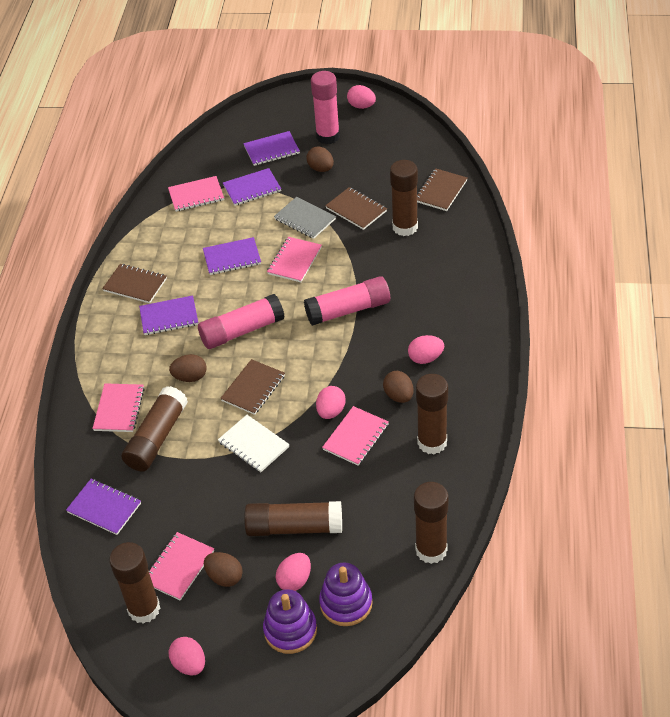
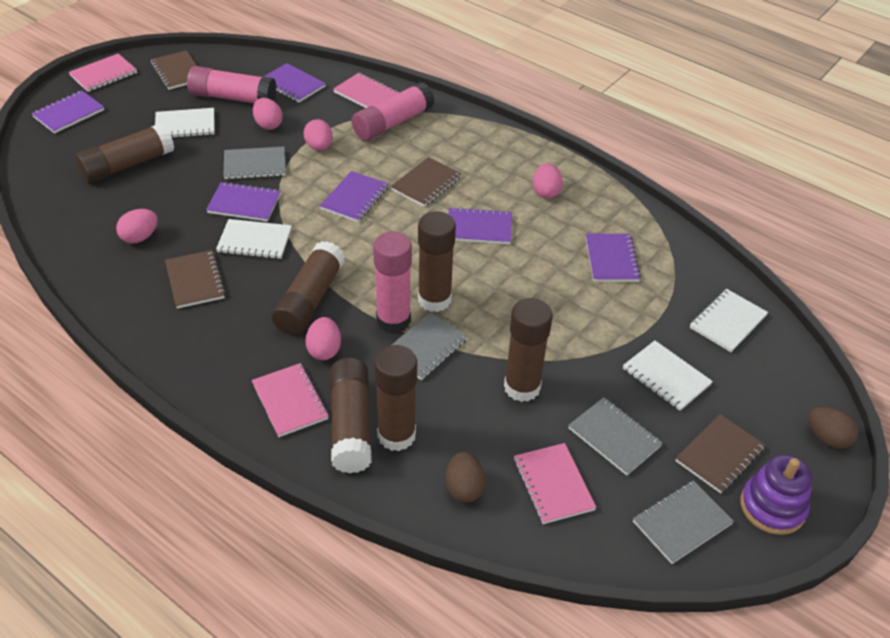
brown egg: [169,354,207,382] [204,552,243,587] [306,146,334,172] [383,371,414,403] = 4 -> [446,452,485,503] [808,406,858,449] = 2
grey notebook: [274,197,336,239] = 1 -> [223,147,286,179] [392,312,468,380] [568,397,663,475] [633,480,734,564] = 4
pink notebook: [92,383,145,432] [149,532,214,600] [168,176,224,212] [267,237,322,282] [322,406,389,466] = 5 -> [69,53,137,92] [252,363,329,437] [333,73,400,108] [514,443,597,524] = 4
purple notebook: [66,479,141,535] [139,296,198,335] [203,237,261,275] [223,168,281,206] [243,131,300,166] = 5 -> [31,91,104,134] [206,182,281,222] [263,63,326,102] [320,171,388,222] [448,207,512,244] [586,233,641,282] = 6
purple stacking toy: [263,589,317,654] [319,562,373,626] = 2 -> [741,455,812,535] = 1
white notebook: [218,415,290,472] = 1 -> [155,108,215,138] [216,219,292,259] [623,340,713,411] [690,289,768,352] = 4

